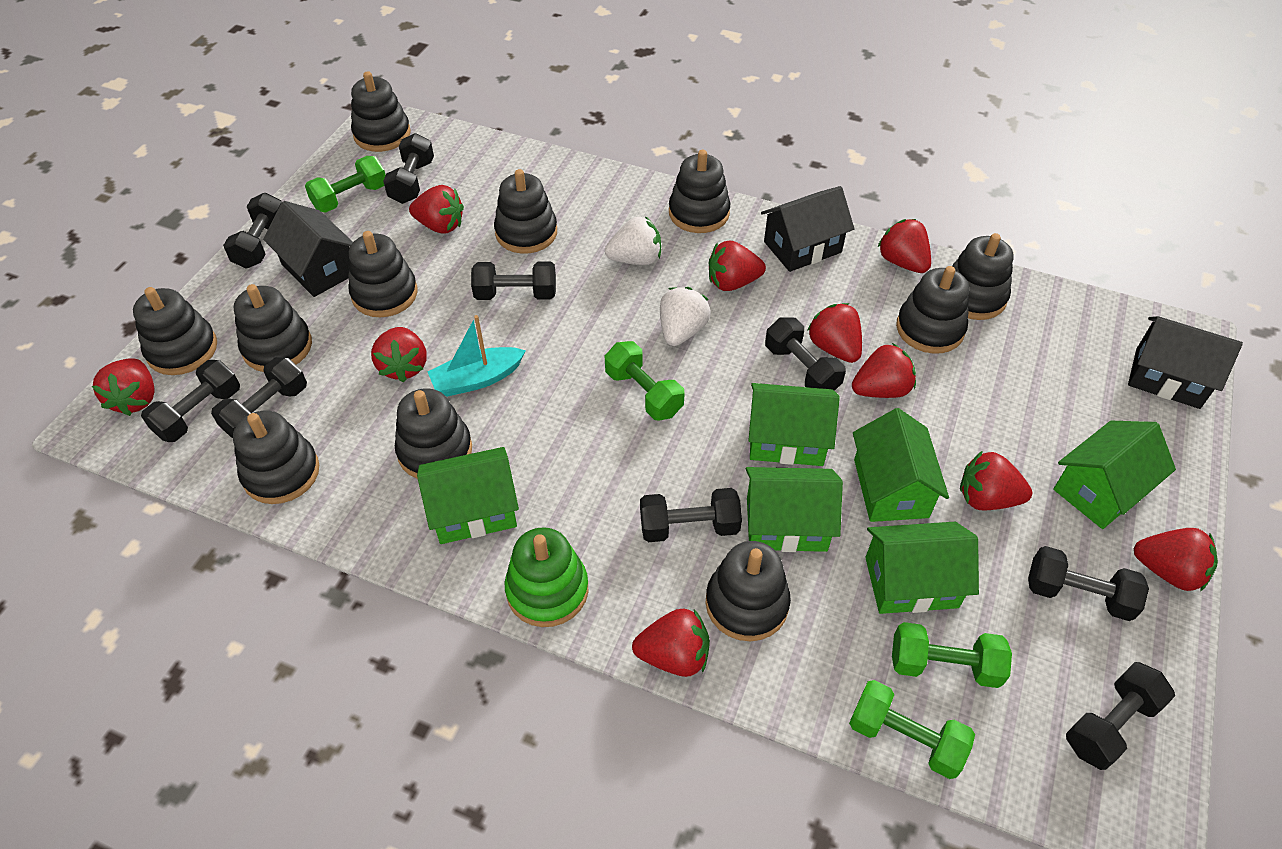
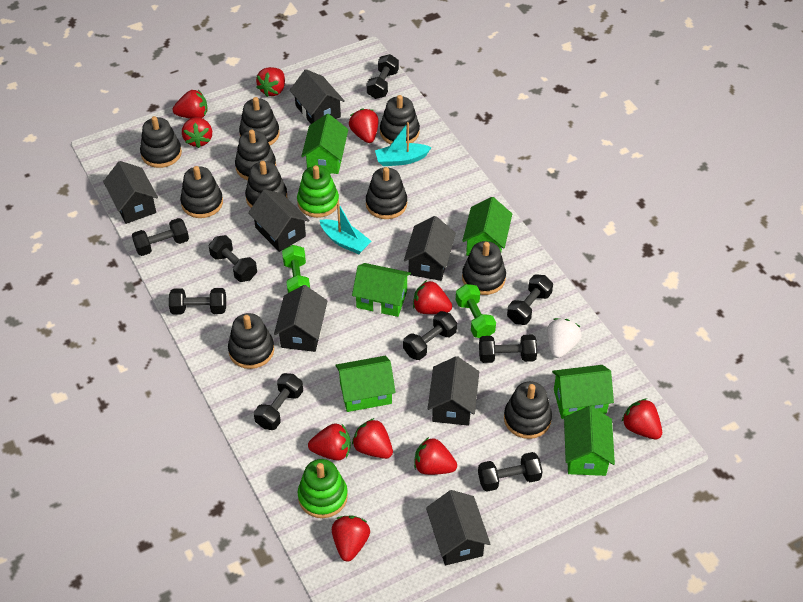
black house: [263,201,353,297] [761,186,855,272] [1128,316,1243,409] = 3 -> [103,161,158,224] [248,189,310,252] [274,285,328,352] [290,69,345,124] [404,216,456,281] [426,490,490,565] [428,356,479,426] = 7
black stacking toy: [133,287,217,375] [233,411,319,504] [234,284,312,372] [348,231,418,317] [351,71,411,152] [395,388,472,479] [494,169,557,254] [669,150,730,233] [705,541,791,641] [896,266,969,354] [952,233,1014,320] = 11 -> [140,116,182,168] [180,166,223,218] [228,313,274,369] [235,130,276,180] [239,97,280,145] [245,161,287,208] [366,167,407,219] [380,95,420,144] [462,241,506,295] [504,381,552,439] = 10
green dumbbell: [305,156,386,213] [605,341,685,420] [849,680,975,779] [892,622,1012,688] = 4 -> [282,245,310,293] [456,284,496,338] = 2
green stacking toy: [505,527,588,627] = 1 -> [297,165,339,218] [298,459,348,518] = 2
turquoise boat: [427,315,526,397] = 1 -> [320,203,372,254] [375,122,432,166] = 2
white strawberry: [605,216,661,265] [660,287,711,346] = 2 -> [547,318,582,358] = 1

